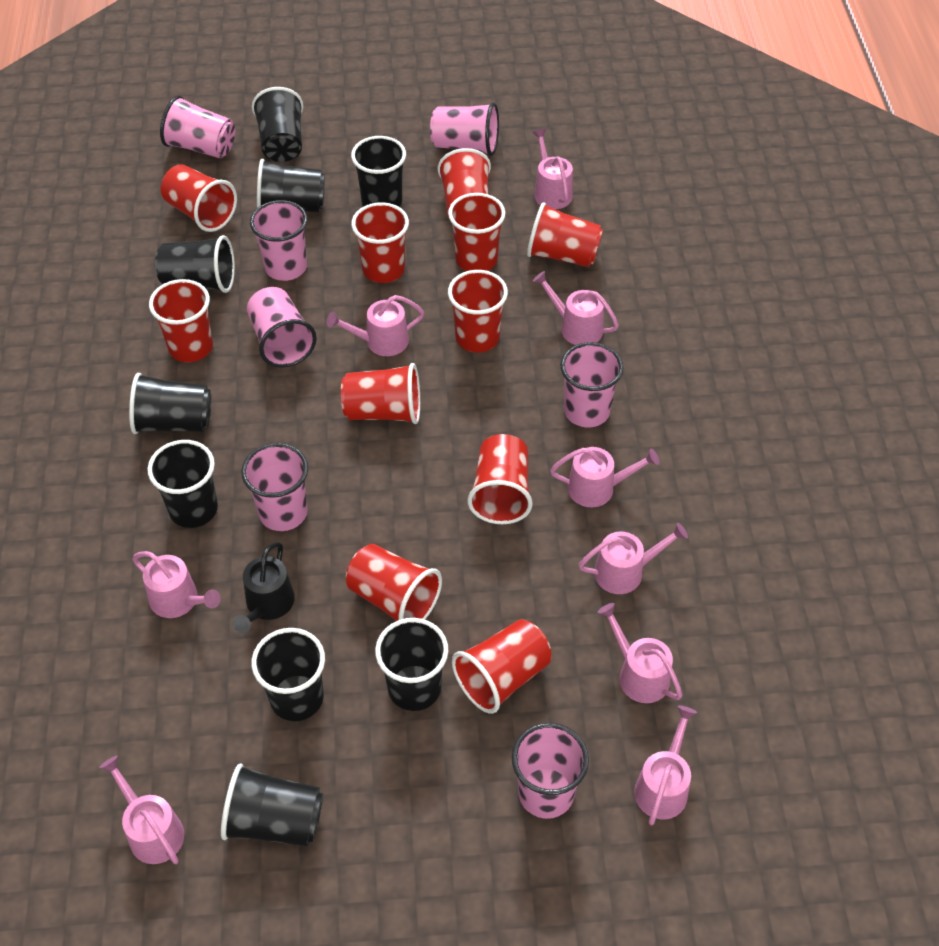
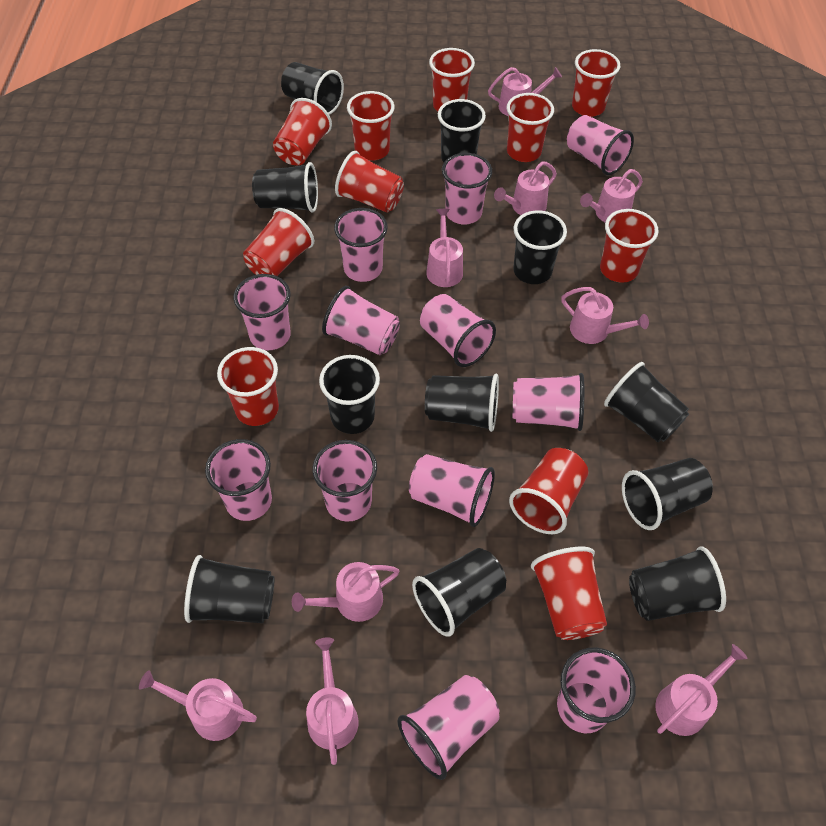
black cup: [129,373,211,434] [148,440,218,528] [155,235,235,293] [221,764,323,846] [251,628,325,721] [252,87,303,162] [257,159,325,212] [351,136,406,207] [375,618,448,711] = 9 -> [184,555,275,623] [252,162,318,213] [281,62,344,115] [319,355,380,434] [412,548,506,637] [425,374,499,432] [438,99,486,162] [513,210,567,284] [604,362,689,442] [622,458,713,530] [629,546,726,621] = 11
black watering can: [233,542,295,633] = 1 -> none = 0
pink cup: [160,96,235,158] [241,443,308,531] [247,287,317,368] [250,200,308,281] [430,102,499,156] [512,723,589,819] [560,342,624,428] = 7 -> [205,439,272,521] [234,274,291,350] [312,440,377,522] [322,286,400,355] [334,208,388,282] [397,675,499,780] [409,454,495,527] [420,294,496,367] [442,153,492,224] [513,373,584,431] [557,647,636,733] [567,115,634,175] = 12

